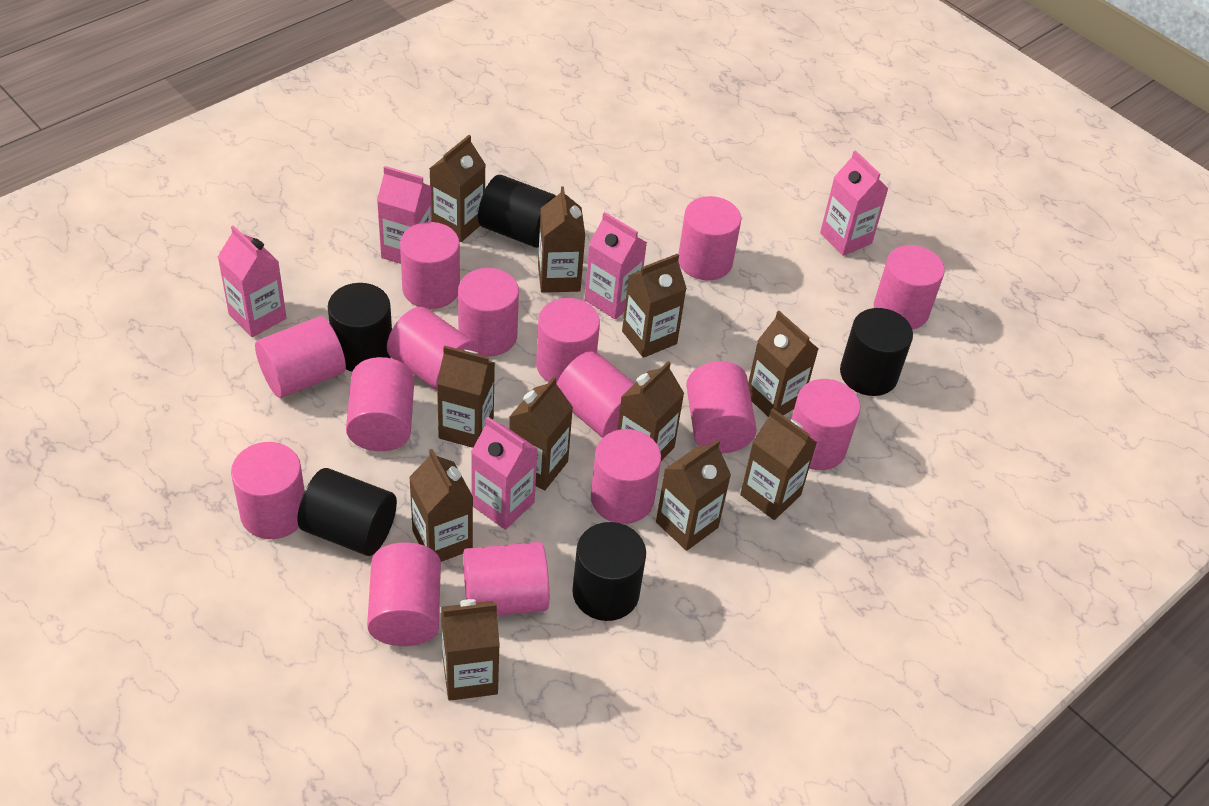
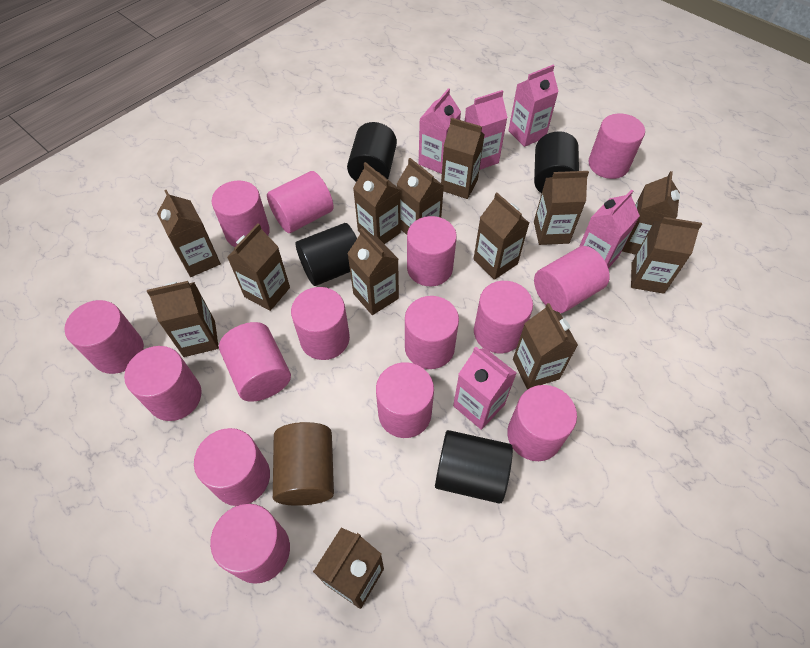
black cylinder: [297,468,397,556] [328,283,392,371] [478,175,556,248] [572,522,646,621] [840,308,913,396] = 5 -> [296,223,357,286] [347,122,397,182] [435,430,513,504] [534,131,579,193] = 4
brown carton: [409,449,473,562] [429,135,486,242] [437,346,495,448] [441,599,500,701] [509,377,573,490] [538,186,585,293] [617,361,684,461] [622,254,687,358] [656,440,731,551] [740,408,817,520] [748,311,818,417] = 11 -> [147,281,219,357] [157,190,221,277] [227,223,290,311] [313,528,384,609] [347,228,399,315] [353,162,401,244] [397,158,444,235] [441,118,484,199] [473,193,529,280] [513,303,578,389] [534,171,589,245] [622,171,680,255] [631,217,702,294] = 13
brown cylinder: none = 0 -> [273,422,334,506] = 1

